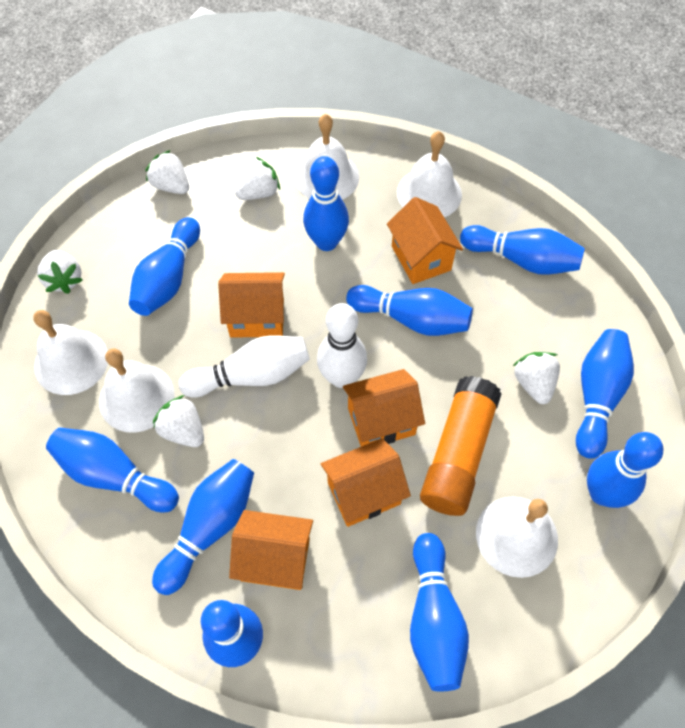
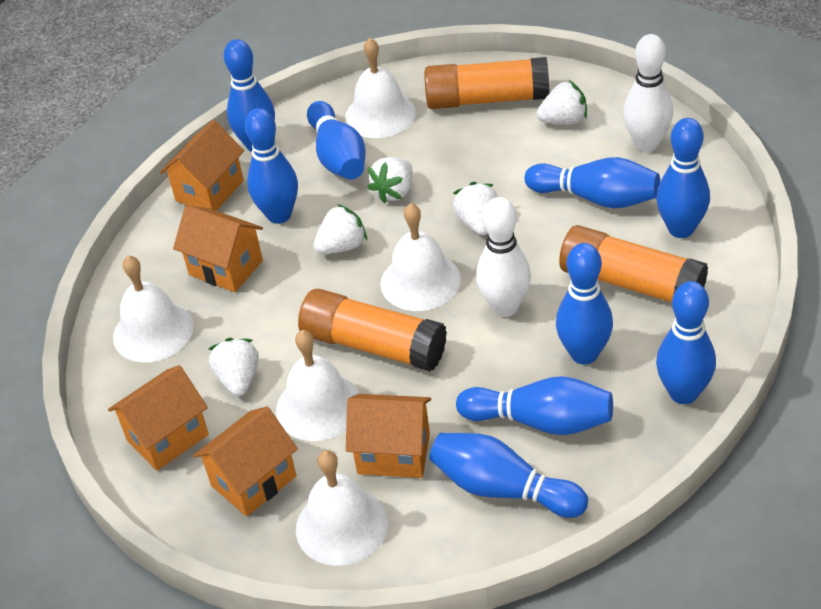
blue bowling pin: [46,428,179,512] [129,217,200,316] [152,459,254,595] [201,600,263,667] [303,156,349,251] [346,285,473,336] [410,533,469,692] [460,225,585,275] [576,329,634,459] [587,432,664,508] = 10 -> [224,39,275,152] [245,108,298,224] [307,101,366,179] [429,433,588,518] [456,376,613,435] [525,157,660,208] [556,243,613,364] [656,118,710,238] [656,281,716,404] = 9
orange glue stick: [420,376,502,516] = 1 -> [298,289,447,371] [424,57,549,109] [559,225,708,302] = 3

